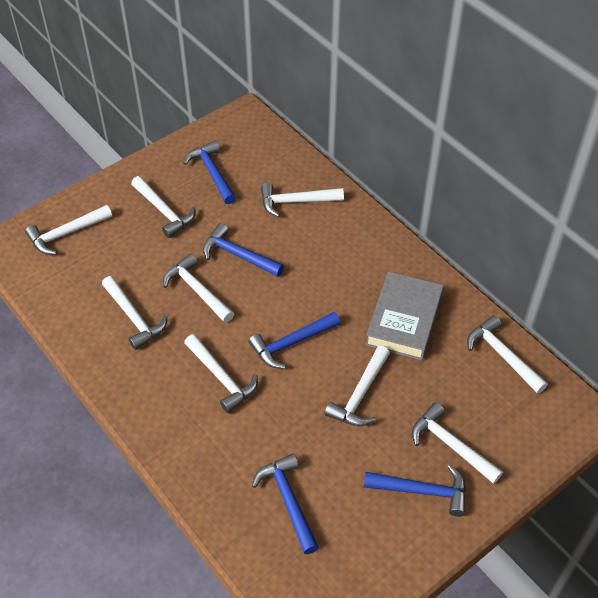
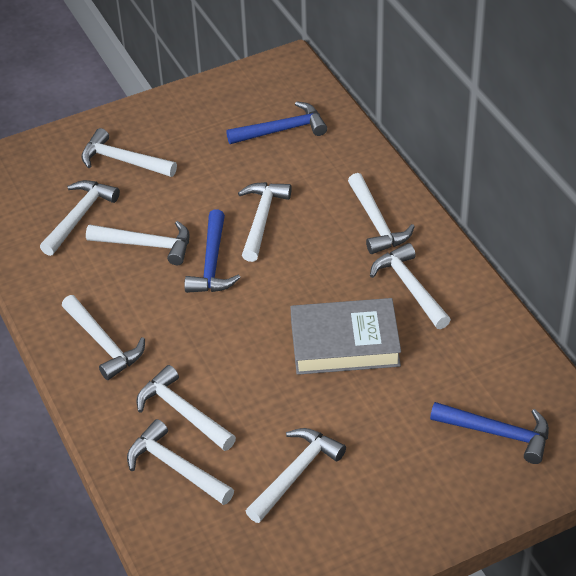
blue hammer: [183,141,236,204] [203,223,284,277] [248,312,340,369] [252,453,319,554] [364,465,466,517] = 5 -> [185,210,241,293] [226,101,327,144] [430,402,549,464] = 3
white hammer: [25,205,112,255] [102,276,168,350] [131,176,195,238] [163,254,234,323] [184,334,258,413] [261,183,344,217] [325,346,390,426] [412,402,503,484] [467,315,548,394] = 9 -> [40,180,120,256] [62,295,145,380] [81,128,177,177] [86,221,190,265] [127,419,234,505] [136,365,236,451] [238,182,292,262] [246,428,346,523] [348,173,415,254] [370,243,451,329] = 10

